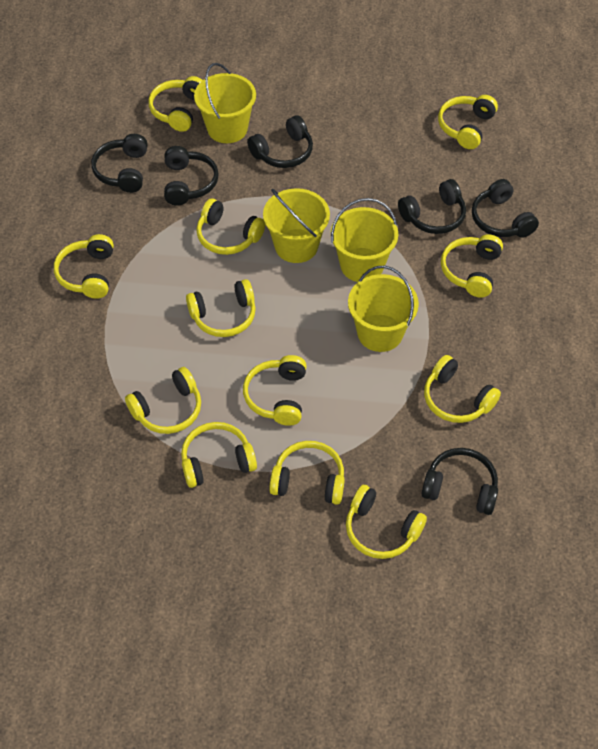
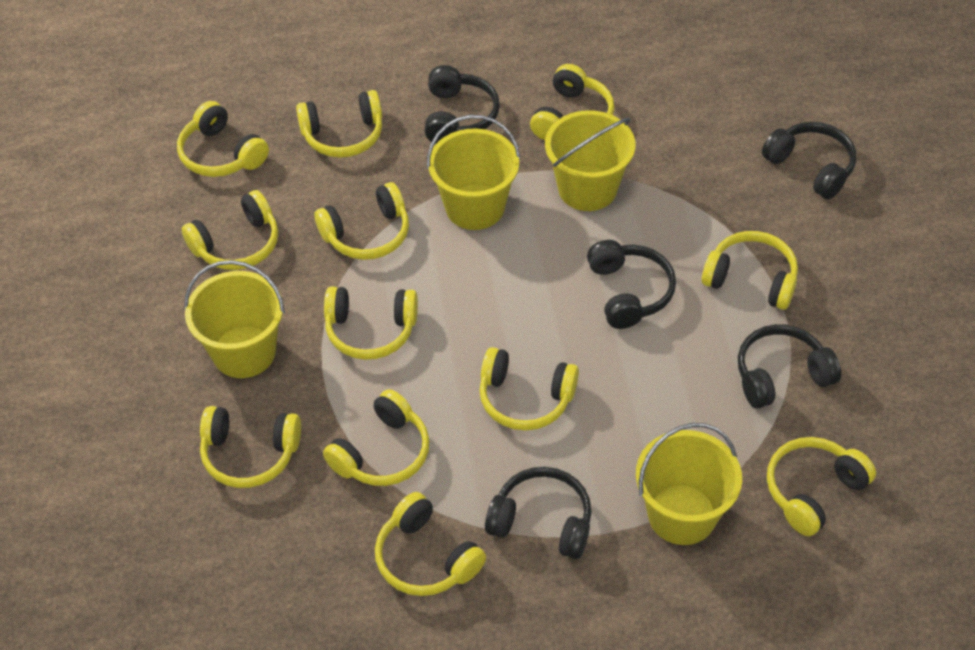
black headphones: [91,134,148,193] [164,146,219,206] [247,115,313,168] [398,179,466,234] [422,448,498,515] [472,179,539,238] = 6 -> [425,65,500,144] [485,467,591,559] [587,240,676,329] [738,324,841,409] [762,122,856,199] = 5

